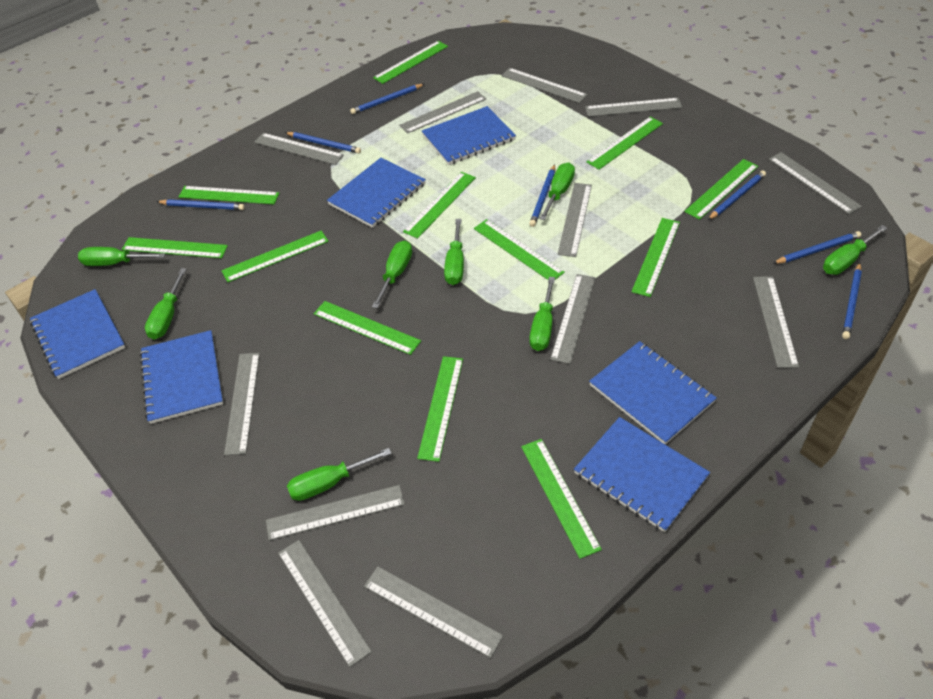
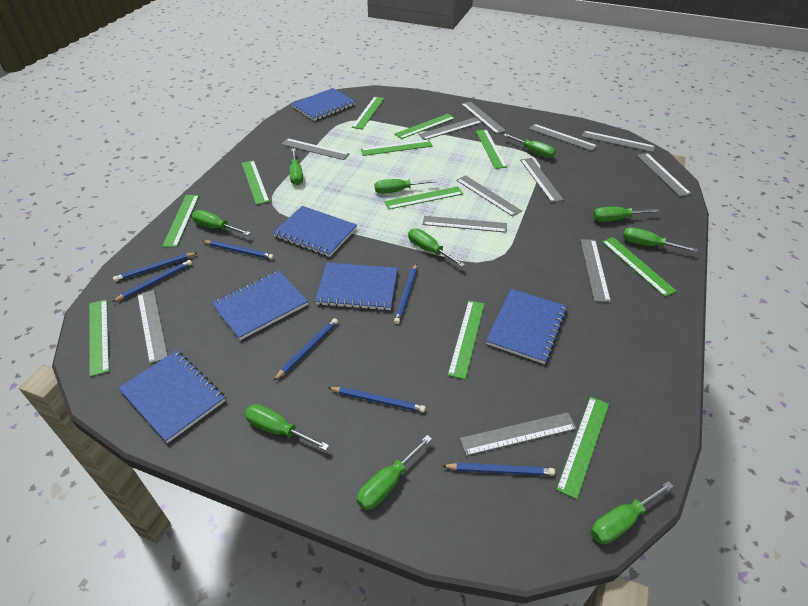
green ruler: [122,237,228,258] [179,186,279,204] [222,230,329,282] [314,301,421,355] [373,41,448,84] [403,172,476,238] [417,356,463,462] [474,219,565,280] [521,439,602,559] [586,117,663,170] [631,218,680,297] [684,159,758,220] = 12 -> [89,299,109,377] [162,195,199,247] [242,160,270,205] [352,97,385,129] [361,140,433,156] [384,186,463,210] [395,114,455,139] [448,301,485,379] [476,129,507,169] [556,397,609,499] [602,237,677,297] = 11
green screwdriver: [78,247,165,266] [145,268,187,340] [287,448,392,501] [372,241,412,309] [444,219,464,285] [530,277,555,351] [539,163,575,220] [823,225,887,275] = 8 -> [192,210,251,235] [245,404,329,451] [289,149,303,185] [357,435,432,510] [375,179,437,194] [408,229,465,267] [503,134,556,158] [591,481,674,544] [593,207,660,222] [623,227,698,252] = 10

